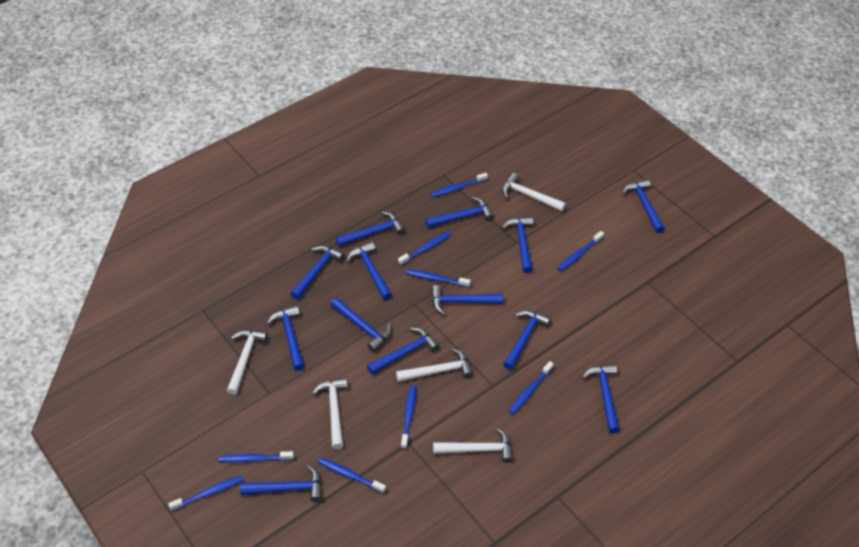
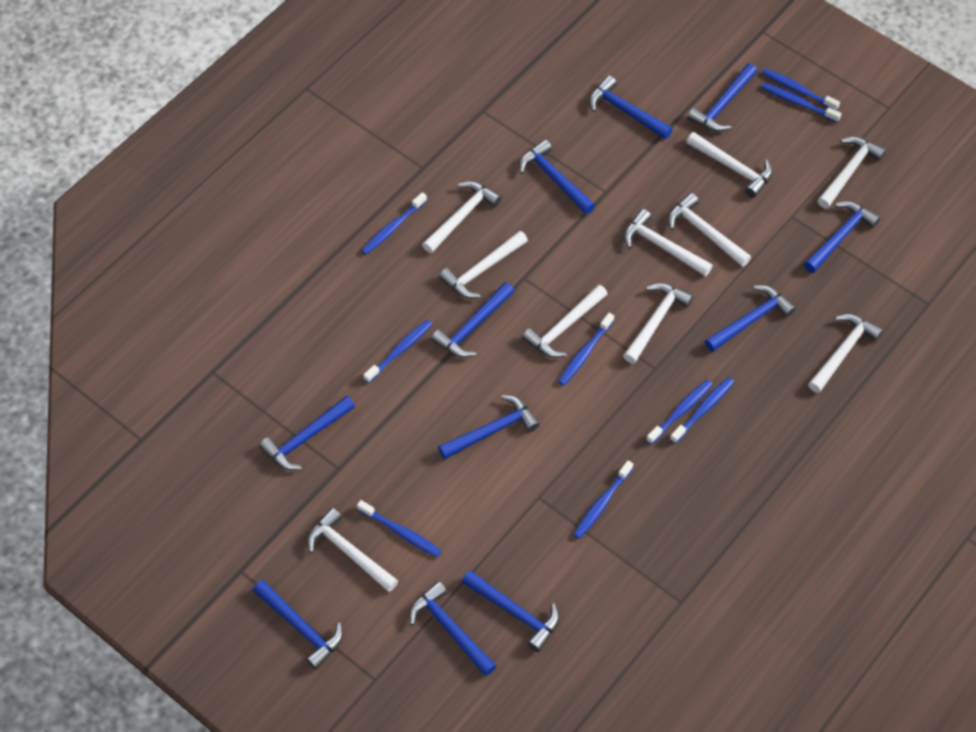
blue hammer: [240,465,322,502] [267,306,304,371] [290,245,344,300] [330,298,392,352] [336,212,405,247] [346,242,392,300] [367,328,440,375] [425,197,494,228] [431,285,503,315] [502,216,533,273] [503,310,551,370] [582,364,620,433] [622,179,665,233] = 13 -> [253,580,343,670] [259,396,355,470] [409,581,496,676] [431,282,514,357] [438,395,540,459] [462,570,559,652] [519,140,595,214] [589,76,673,139] [687,63,757,132] [705,285,796,352] [804,201,880,273] = 11
white hammer: [227,330,268,395] [312,378,348,449] [396,348,473,382] [433,428,513,463] [502,173,566,211] = 5 -> [307,508,398,592] [422,181,502,253] [439,231,528,298] [522,284,608,358] [623,283,693,364] [624,209,713,276] [668,193,751,267] [687,132,772,198] [808,314,883,393] [818,137,886,209] = 10

